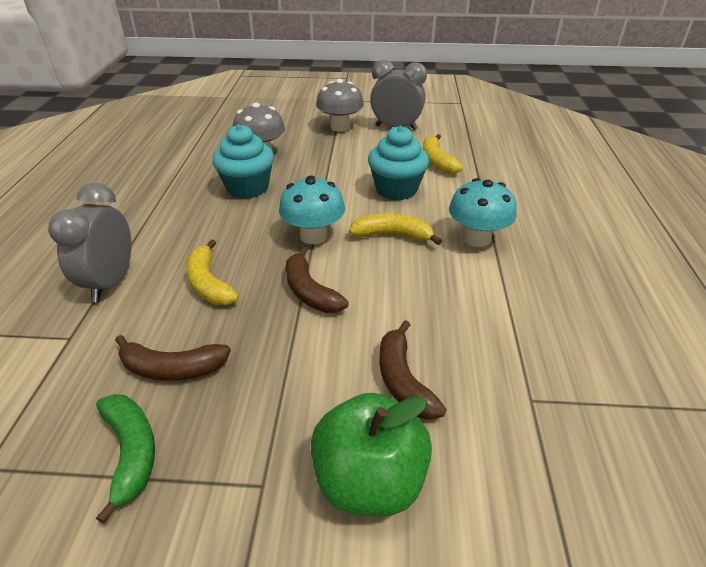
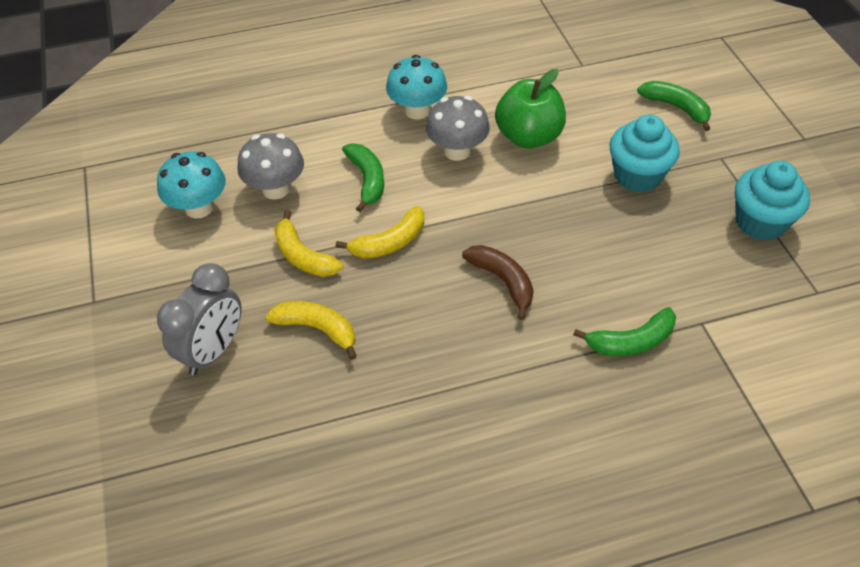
brown banana: [115,335,231,381] [286,246,349,313] [379,320,446,420] = 3 -> [462,245,534,320] = 1
green banana: [96,394,155,524] = 1 -> [342,143,384,212] [573,307,676,356] [637,81,711,131] = 3
grey clock: [48,183,132,302] [370,60,427,130] = 2 -> [157,263,241,375] = 1

